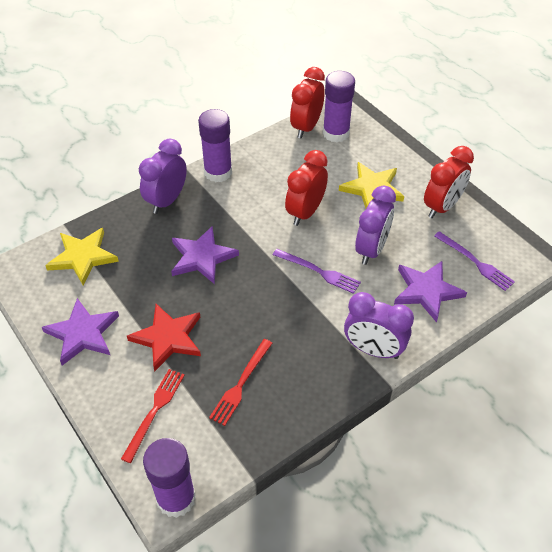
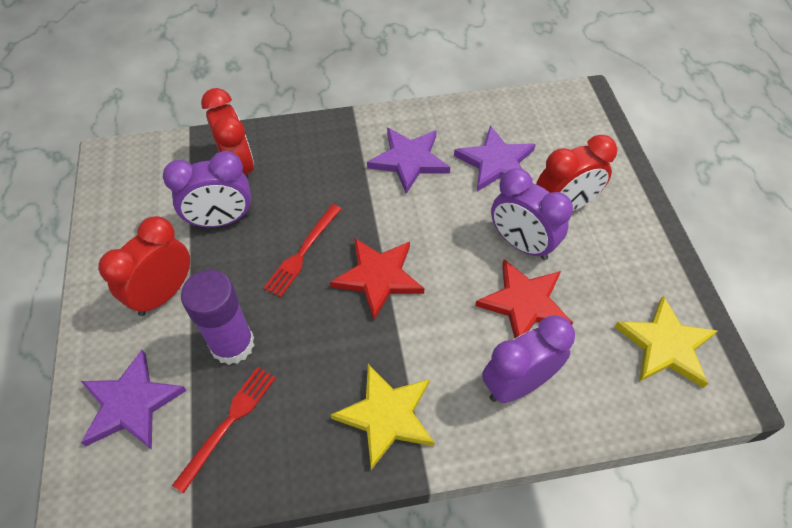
purple fork: [273,249,361,294] [434,231,515,291] = 2 -> none = 0
purple glue stick: [143,438,196,518] [198,109,232,182] [323,71,355,142] = 3 -> [181,270,255,365] = 1
red star: [127,304,201,371] = 1 -> [330,238,424,320] [475,259,573,338] = 2

